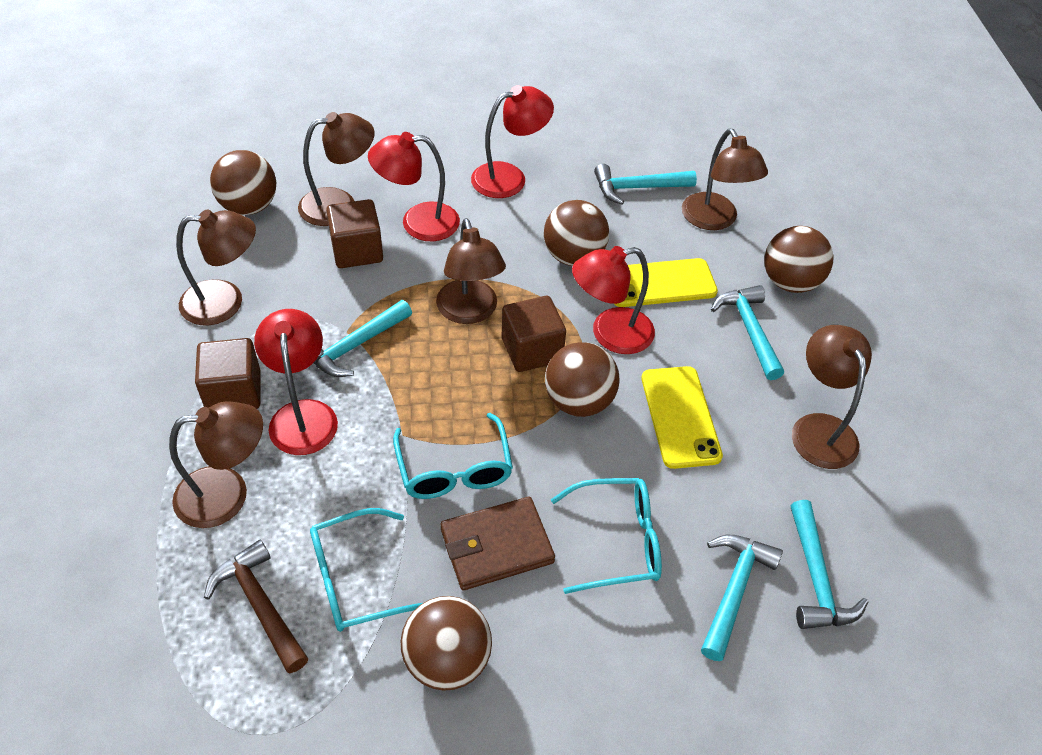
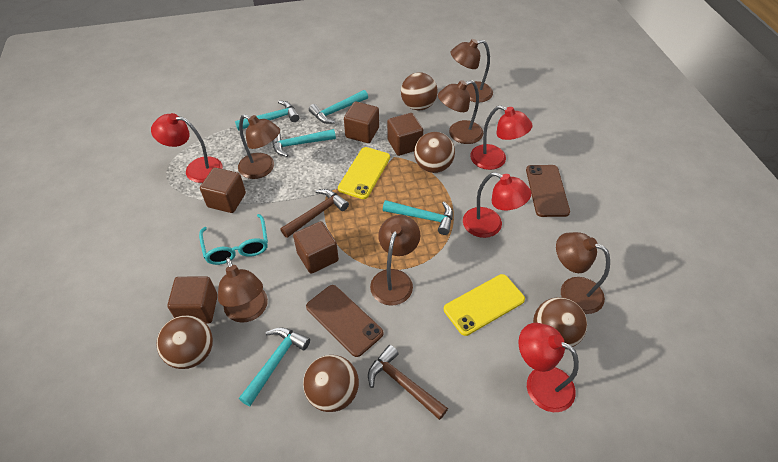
brown cube: [195,338,260,409] [326,199,383,268] [502,296,566,372] = 3 -> [167,277,218,323] [200,167,246,213] [293,221,339,274] [344,101,379,143] [387,113,423,156] = 5
brown hammer: [204,540,308,673] = 1 -> [280,189,349,238] [368,345,448,420] = 2
brown phone: none = 0 -> [306,285,383,357] [526,165,570,217] = 2
brown wallet: [441,497,555,590] = 1 -> none = 0
turquoise glasses: [310,508,422,632] [393,413,513,499] [551,478,662,594] = 3 -> [199,214,268,265] = 1

